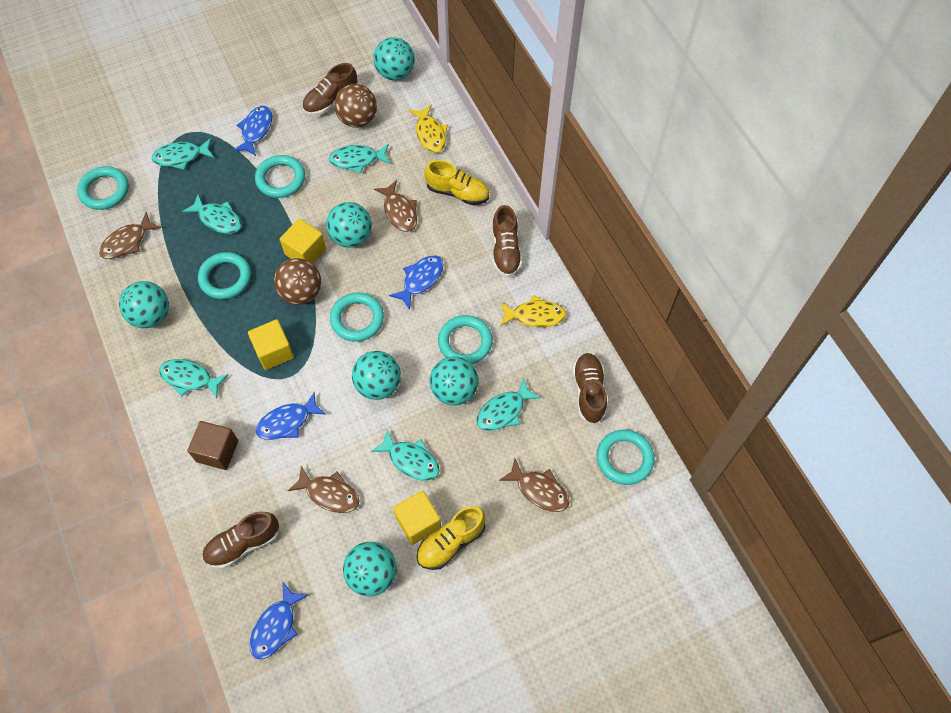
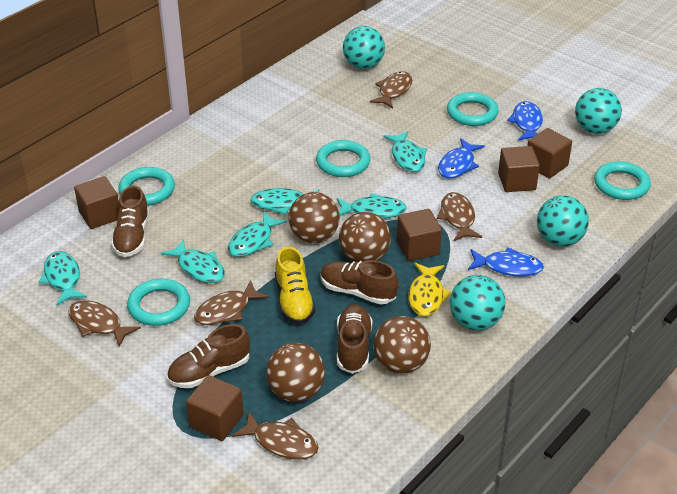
blue fish: [233,106,272,156] [250,581,308,659] [256,392,326,440] [389,255,443,310] = 4 -> [438,138,485,179] [468,247,544,277] [507,101,543,141] = 3
brown ball: [274,258,321,305] [334,84,377,128] = 2 -> [266,343,325,402] [289,192,340,243] [339,212,391,262] [373,316,431,374] = 4
brown cube: [187,421,238,470] = 1 -> [74,176,119,229] [186,375,244,441] [397,209,442,261] [498,146,540,192] [528,128,572,179] = 5
brown fish: [99,212,161,259] [288,466,360,513] [374,180,417,232] [499,458,569,512] = 4 -> [69,300,141,347] [194,280,269,325] [232,412,319,460] [370,71,412,108] [437,192,482,241] = 5
turquoise ball: [119,281,169,328] [326,202,372,248] [343,542,397,596] [352,351,401,400] [373,37,415,81] [430,356,479,406] = 6 -> [343,26,385,69] [450,275,505,330] [537,195,589,247] [575,88,622,134] = 4
turquoise ring: [77,166,129,210] [198,252,251,299] [255,155,305,198] [330,293,384,342] [438,315,493,364] [597,430,655,485] = 6 -> [118,167,175,206] [127,279,190,326] [316,140,370,177] [447,92,499,126] [594,161,651,200] = 5
yellow cube: [248,319,294,370] [280,219,326,264] [393,491,441,545] = 3 -> none = 0
yellow fish: [409,104,448,153] [500,295,566,327] = 2 -> [408,263,452,316] = 1
yellow shoe: [417,506,486,570] [424,160,489,205] = 2 -> [275,247,316,324] = 1

